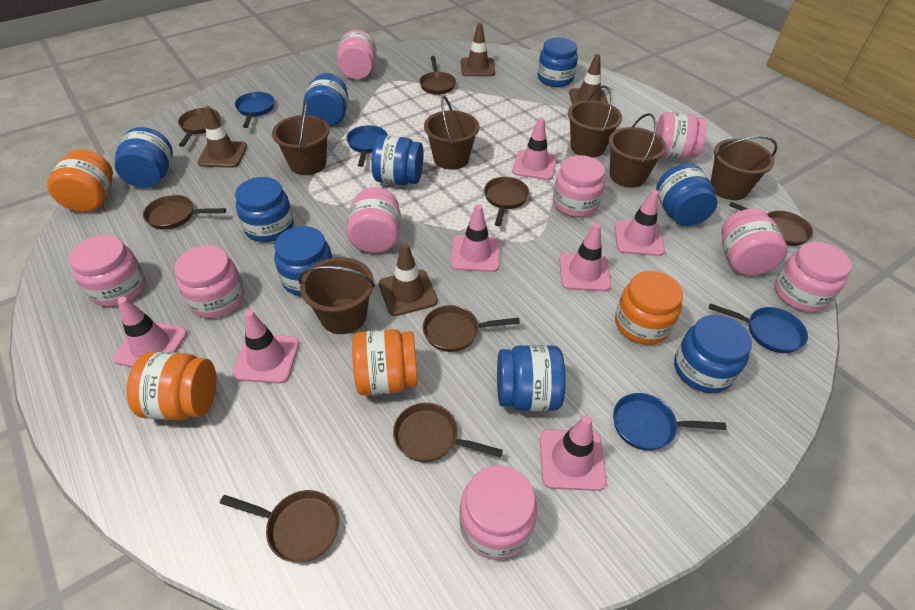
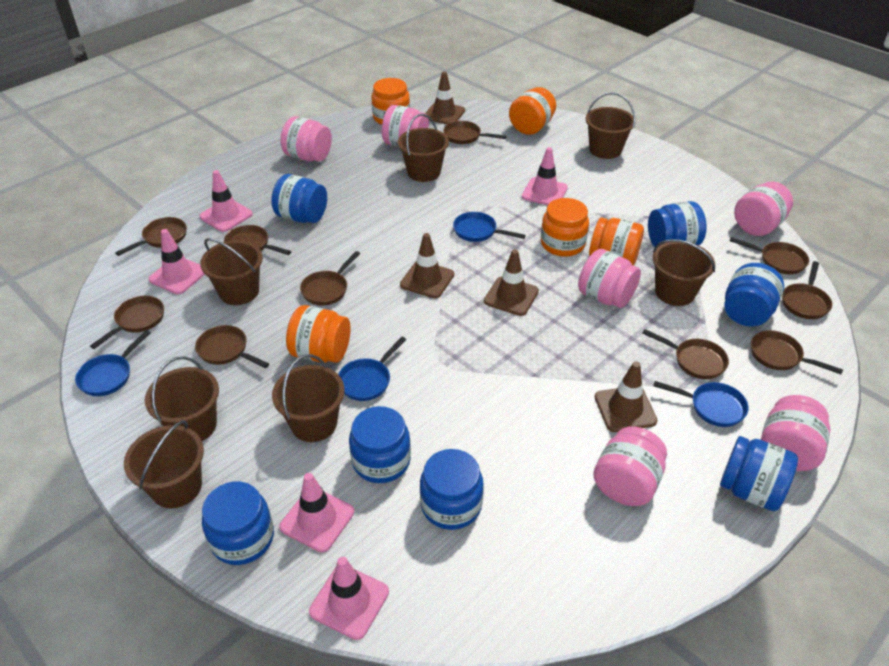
blue jar: [115,127,173,188] [235,177,294,242] [274,226,332,296] [303,73,348,127] [371,135,424,185] [497,345,566,411] [538,38,578,87] [656,163,718,226] [674,315,752,393] = 9 -> [202,482,274,565] [271,174,327,223] [349,406,411,483] [420,449,484,530] [648,201,707,247] [720,436,798,511] [724,263,784,327] = 7
brown bucket: [272,100,330,175] [298,257,375,334] [424,96,479,170] [568,85,622,158] [609,113,666,188] [710,135,778,200] = 6 -> [124,420,204,508] [145,356,219,441] [200,238,263,305] [272,354,345,442] [398,114,449,182] [586,92,636,159] [653,239,715,306] = 7
brown pan: [143,195,226,230] [178,108,220,147] [220,490,340,563] [393,403,503,462] [419,56,456,95] [423,305,520,352] [484,177,529,226] [729,202,813,246] = 8 -> [90,296,164,349] [115,217,187,256] [195,325,269,368] [224,225,291,255] [300,251,360,306] [443,121,507,144] [642,329,729,379] [730,237,809,274] [751,330,843,374] [782,261,832,319] = 10
orange jar: [47,149,113,212] [126,352,217,420] [352,329,418,396] [615,271,683,345] = 4 -> [286,305,351,363] [372,78,410,125] [509,87,556,135] [541,198,589,257] [589,218,644,266] = 5
pink jar: [69,235,146,307] [175,245,244,318] [337,30,377,79] [346,187,401,253] [459,465,537,560] [553,155,605,217] [656,112,707,159] [721,209,787,275] [775,242,852,312] = 9 -> [281,116,332,162] [382,105,429,147] [578,249,641,308] [593,426,667,506] [734,181,793,236] [761,395,831,471] = 6
pink traffic cone: [113,297,187,367] [232,310,299,384] [451,204,500,272] [512,117,557,180] [540,415,607,491] [559,223,611,291] [615,190,665,256] = 7 -> [148,229,205,294] [199,170,253,232] [279,473,354,552] [309,557,389,640] [522,147,568,205] = 5

